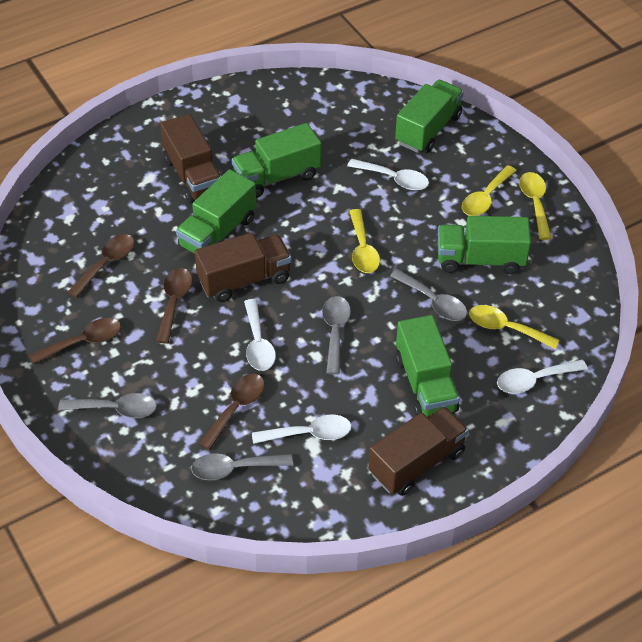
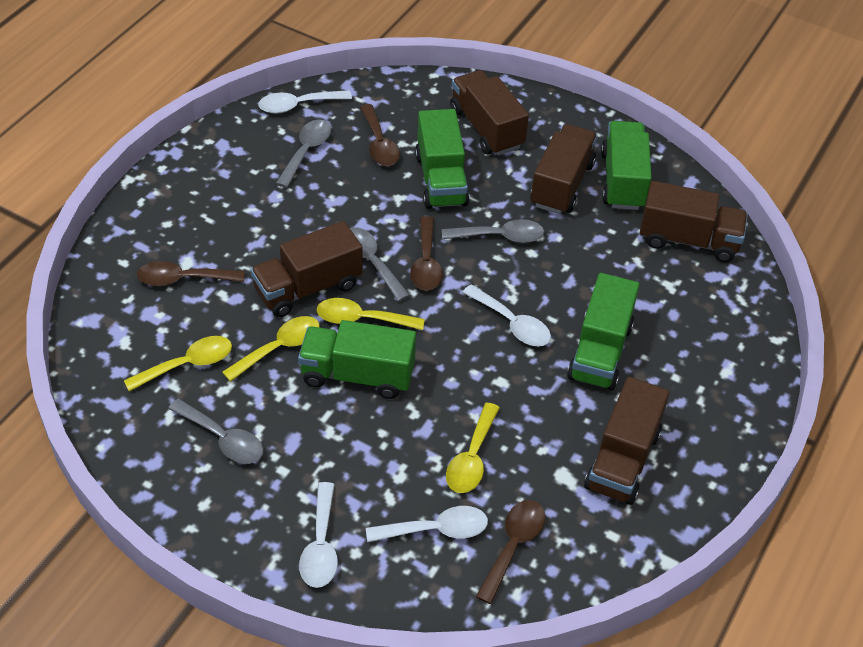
brown truck: [160,114,221,204] [195,232,292,302] [368,406,469,496] = 3 -> [250,221,363,317] [450,70,529,155] [530,124,597,214] [584,377,670,505] [640,181,748,262] = 5
green truck: [176,169,256,254] [232,123,321,198] [395,80,464,153] [395,315,460,417] [437,216,531,275] = 5 -> [298,320,416,399] [415,109,470,209] [567,273,639,391] [601,121,652,210] = 4

